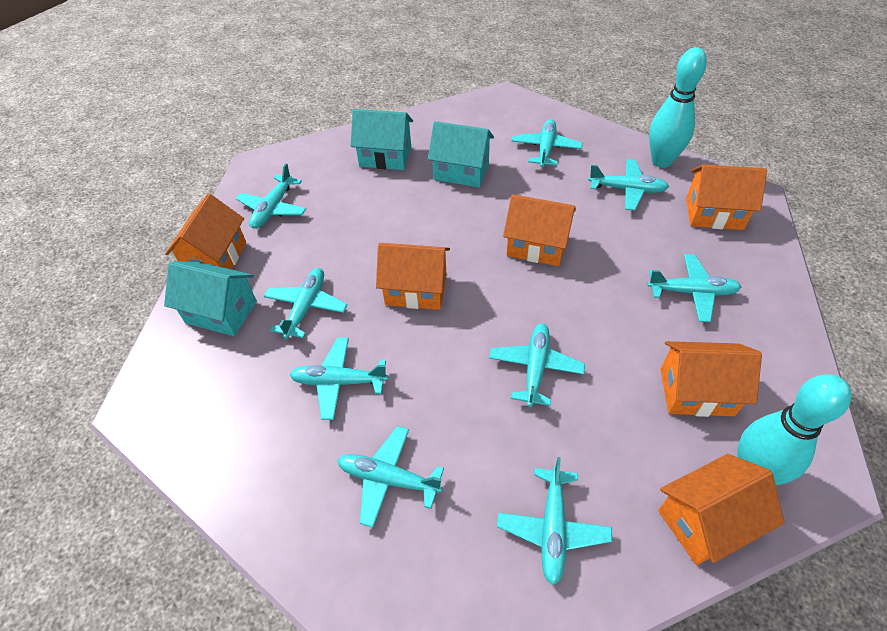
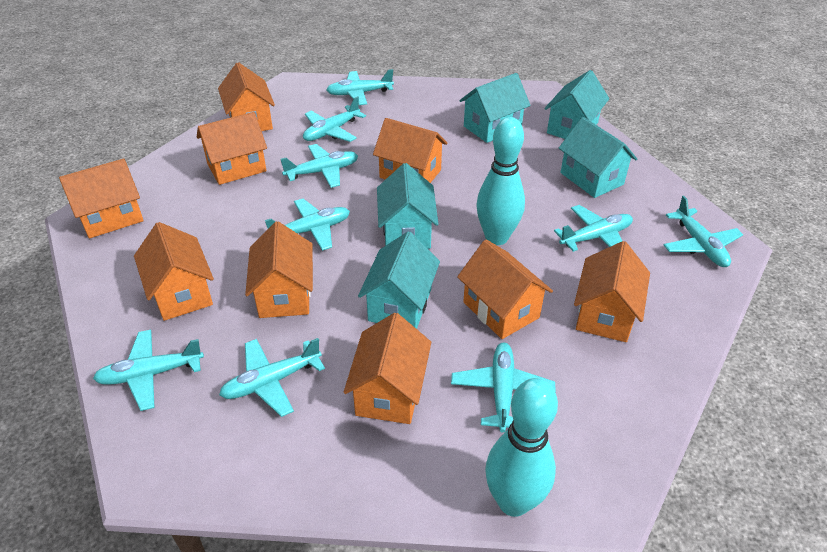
orange house: [165,194,246,269] [376,243,450,310] [503,194,576,266] [658,454,785,565] [660,341,762,417] [686,164,767,230] = 6 -> [59,159,144,239] [134,222,214,321] [197,112,267,185] [218,62,275,131] [245,221,313,318] [344,313,431,424] [373,118,447,183] [457,239,553,339] [574,241,650,342] = 9
turquoise house: [164,261,257,336] [351,109,413,170] [428,121,494,187] = 3 -> [358,231,440,329] [377,163,438,249] [460,73,531,143] [544,70,609,139] [559,117,637,198] = 5

